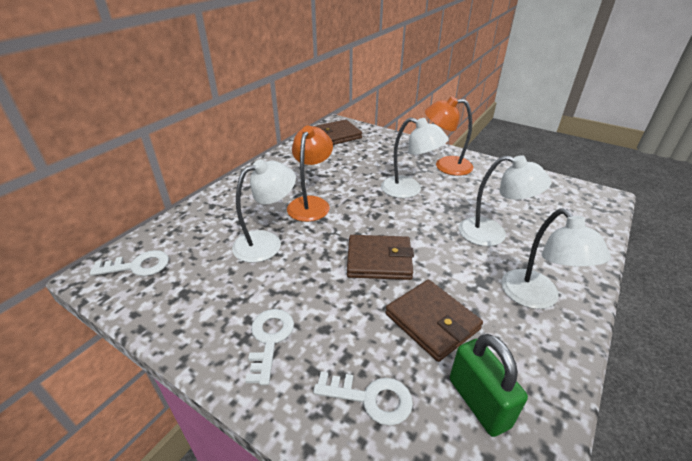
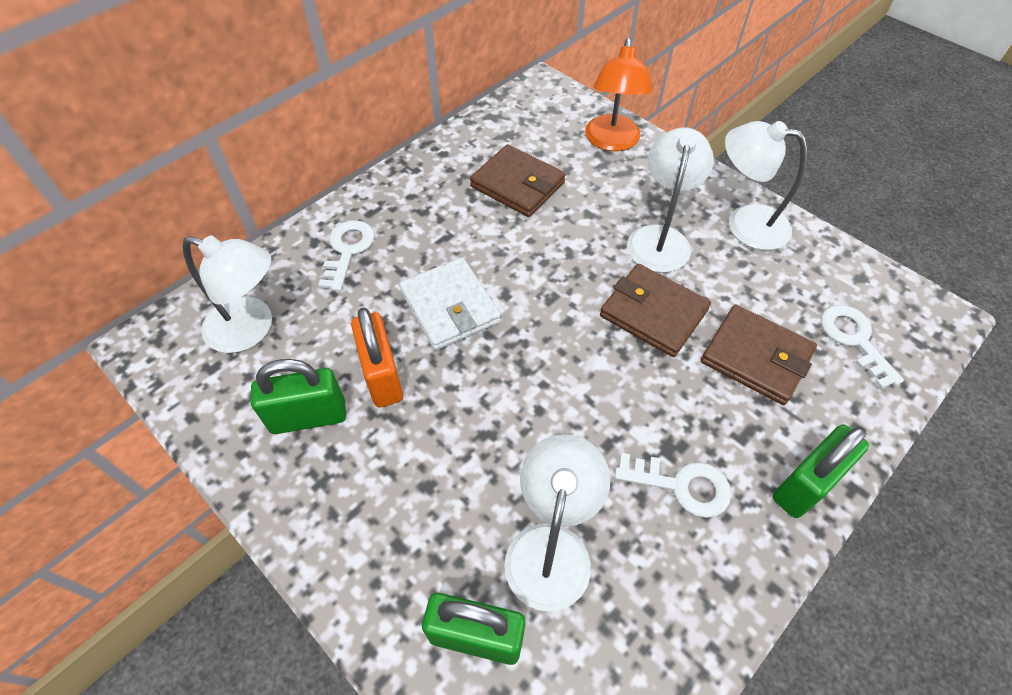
green padlock: [450,334,528,437] = 1 -> [251,359,346,434] [422,593,525,665] [772,424,869,518] = 3
orange lamp: [287,126,333,222] [425,96,473,176] = 2 -> [585,38,652,151] = 1
orange padlock: none = 0 -> [351,307,403,407] = 1
white wallet: none = 0 -> [399,257,501,350] = 1

